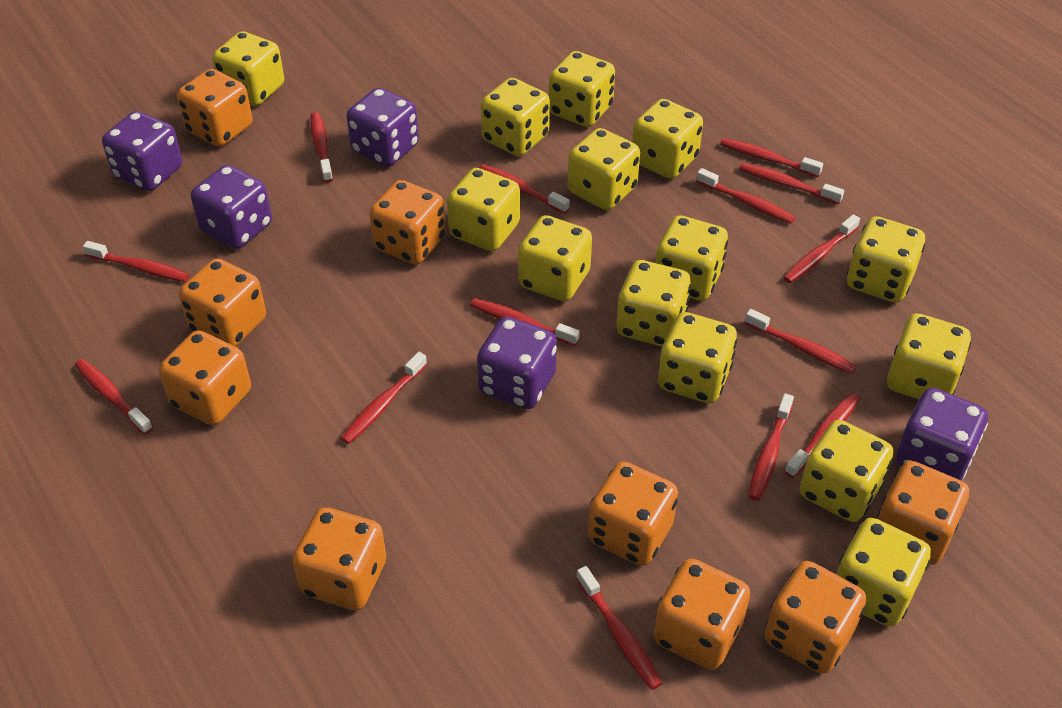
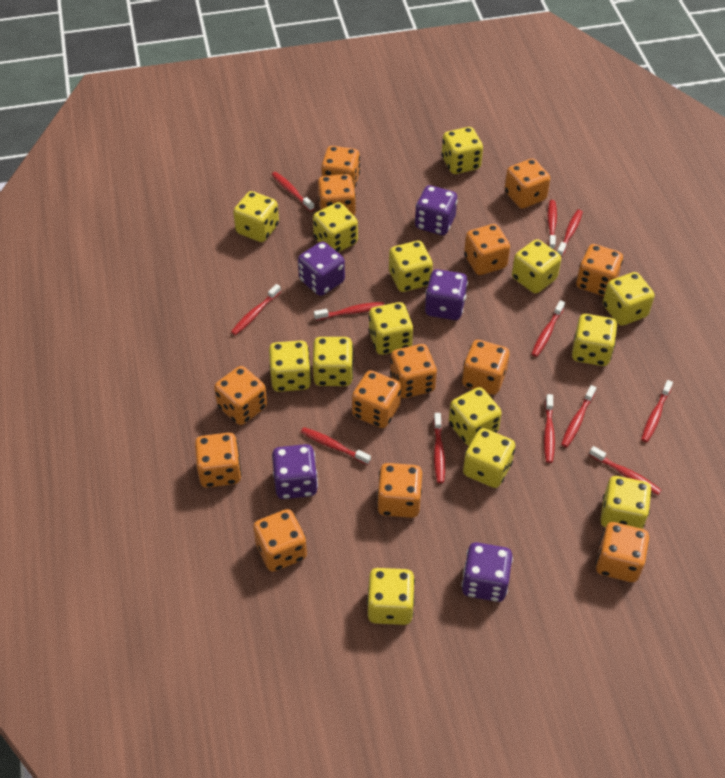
orange dice: [159,330,251,425] [177,69,253,147] [179,259,266,347] [292,507,386,610] [369,180,446,264] [588,462,678,566] [653,558,750,670] [765,561,866,674] [877,461,969,565] = 9 -> [195,432,242,488] [214,366,267,425] [253,509,307,572] [318,174,356,216] [321,146,360,189] [352,370,401,428] [377,463,422,518] [390,344,437,398] [462,340,509,395] [464,224,510,275] [504,159,550,209] [576,244,623,296] [596,522,649,582] = 13
red toothbrush: [75,359,153,435] [83,241,190,282] [310,112,333,183] [341,352,427,444] [470,298,580,346] [479,164,570,214] [576,566,662,690] [696,168,795,224] [720,138,823,177] [739,163,844,204] [745,309,857,374] [748,393,794,501] [783,214,860,284] [784,393,860,478] = 14 -> [231,284,281,335] [271,172,315,212] [301,427,371,465] [314,302,384,321] [433,413,445,483] [532,300,565,357] [544,394,555,463] [548,200,557,250] [557,210,583,257] [561,385,596,447] [589,446,662,495] [641,380,673,442] = 12

